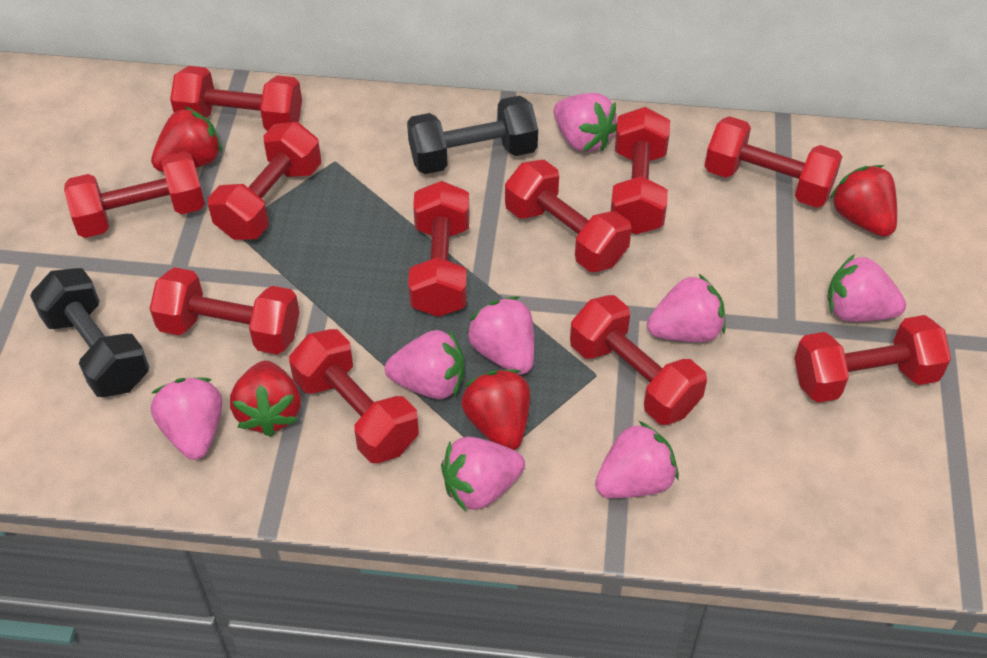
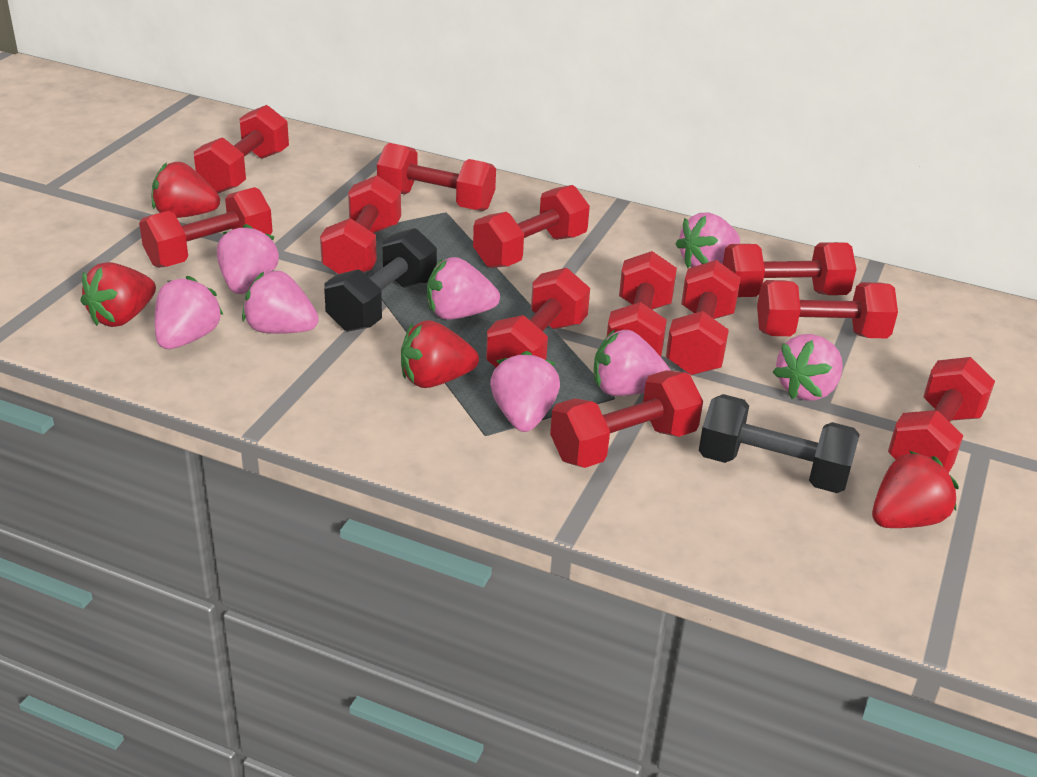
red dumbbell: [64,151,205,238] [150,267,300,354] [170,66,302,131] [208,122,321,240] [289,329,419,463] [408,181,469,317] [505,160,632,272] [570,295,707,425] [611,107,670,234] [705,116,842,208] [794,315,951,403] = 11 -> [139,187,273,268] [194,105,289,193] [320,175,401,274] [377,143,496,211] [473,185,590,268] [486,268,590,367] [550,370,703,468] [607,251,677,357] [666,260,741,375] [723,242,856,297] [757,280,898,338] [888,357,995,473] = 12

